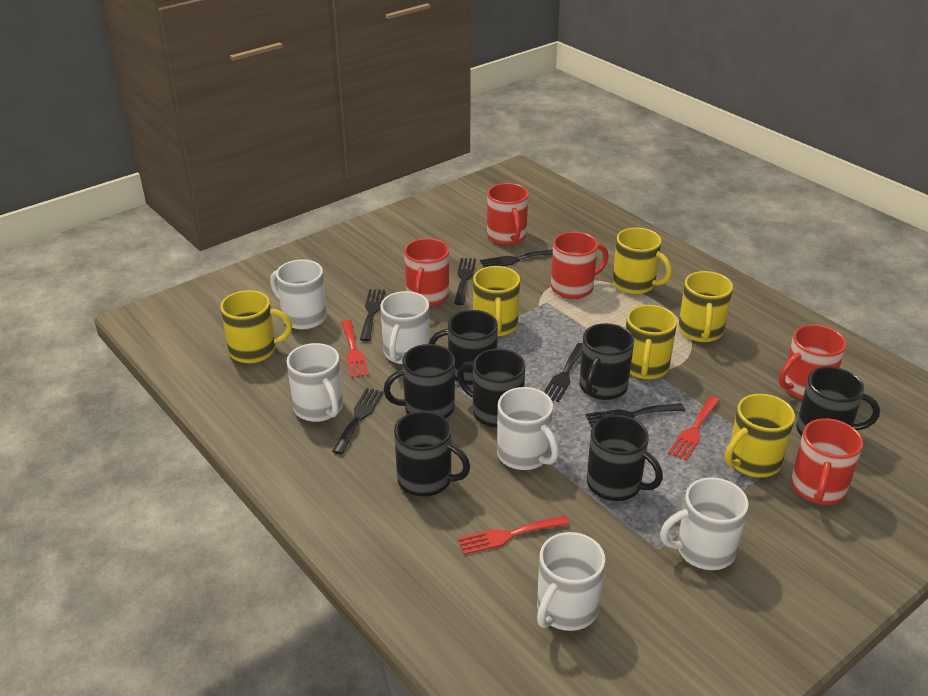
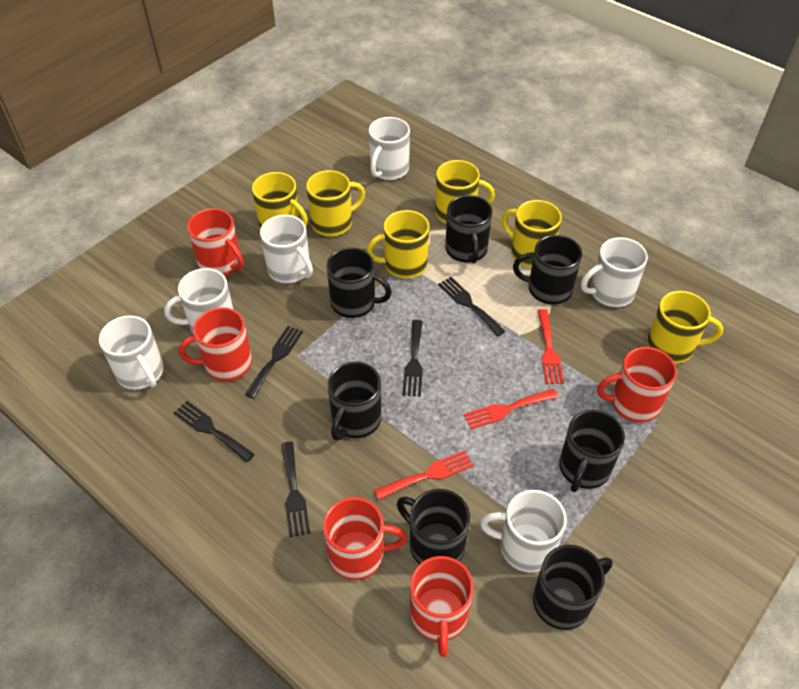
black fork: [332,388,384,454] [360,289,385,341] [454,258,476,305] [480,249,553,268] [544,343,582,402] [586,403,685,427] = 6 -> [174,401,255,462] [245,326,303,398] [281,442,310,537] [403,320,423,397] [438,277,505,336] = 5

